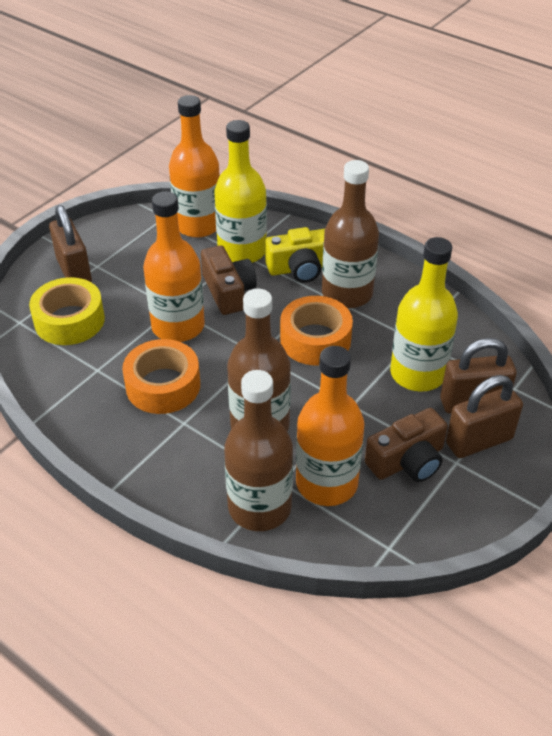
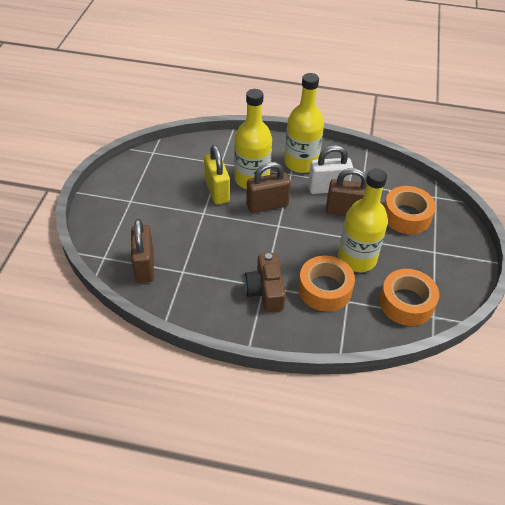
brown bottle: [224,370,293,531] [227,289,291,432] [322,160,379,308] = 3 -> none = 0
brown camera: [201,245,257,315] [365,408,448,482] = 2 -> [244,253,286,312] = 1
orange bottle: [143,191,205,342] [169,95,220,238] [296,346,365,506] = 3 -> none = 0
orange tape: [122,339,200,414] [280,296,353,365] = 2 -> [298,255,355,312] [379,269,439,326] [384,186,436,234] = 3
white padlock: none = 0 -> [308,145,353,194] = 1
yellow bottle: [214,120,267,263] [390,237,458,392] = 2 -> [234,89,272,189] [284,73,324,173] [338,168,388,272] = 3
yellow camera: [265,227,325,283] = 1 -> none = 0
yellow padlock: none = 0 -> [204,145,230,205] = 1
yellow tape: [29,277,105,345] = 1 -> none = 0

